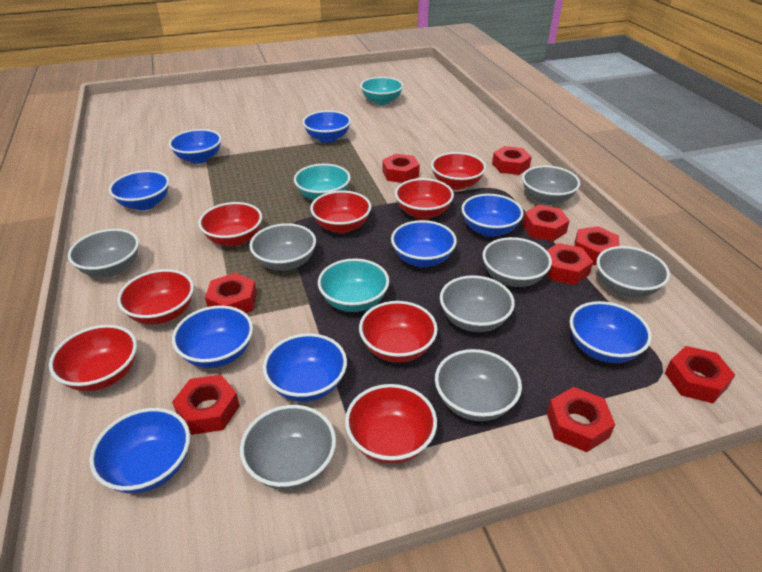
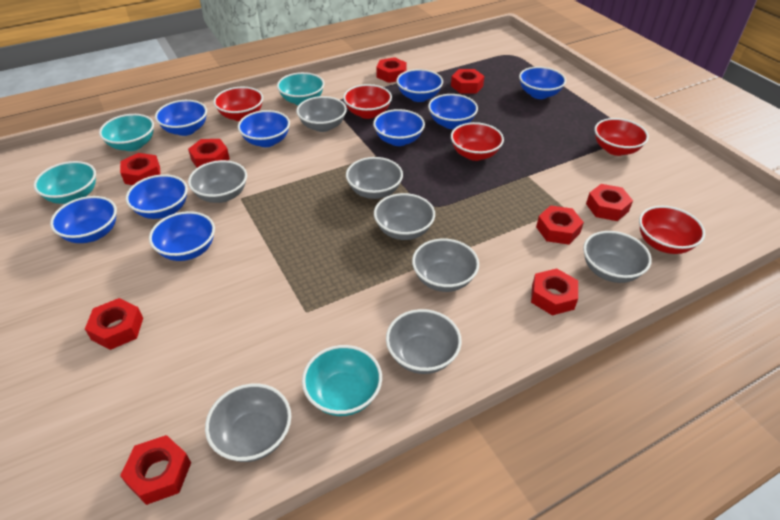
red bowl: [49,325,137,391] [117,269,194,325] [198,202,262,246] [310,191,371,233] [345,384,437,464] [359,301,438,363] [395,178,454,219] [431,152,486,190] = 8 -> [213,87,263,121] [343,84,392,119] [451,122,504,161] [594,118,649,156] [639,206,705,254] = 5
turquoise bowl: [294,164,351,200] [318,259,389,312] [360,77,403,105] = 3 -> [34,161,96,204] [99,114,154,151] [277,72,325,105] [302,345,382,416] = 4

